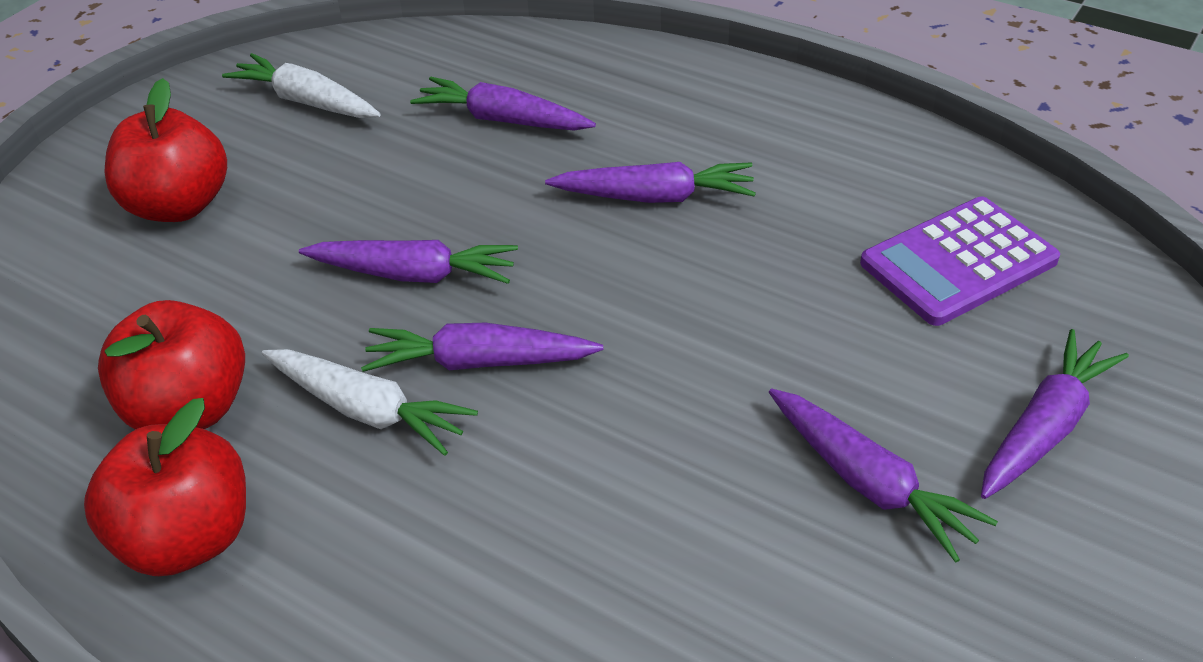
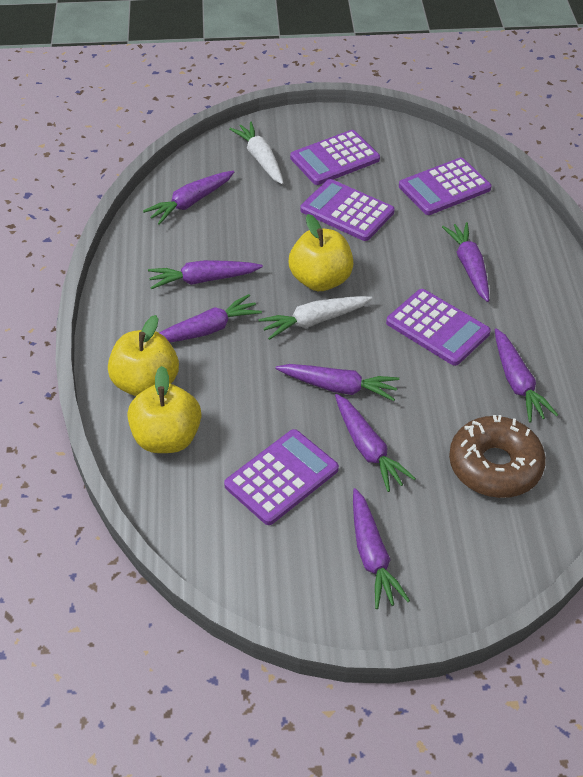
brown donut: none = 0 -> [449,415,546,498] = 1
purple calculator: [860,196,1060,326] = 1 -> [224,429,339,525] [290,130,380,185] [300,179,395,241] [386,289,491,366] [399,158,491,215] = 5
purple carrot: [299,240,518,284] [361,323,603,372] [410,77,596,131] [545,162,756,203] [769,389,998,563] [981,329,1129,499] = 6 -> [143,170,234,225] [148,260,263,289] [159,294,262,342] [275,364,399,401] [335,394,416,492] [353,488,410,609] [442,222,489,302] [495,328,558,423] = 8
red apple: [84,398,246,576] [98,300,245,430] [104,78,227,222] = 3 -> none = 0
yellow apple: none = 0 -> [108,315,179,396] [127,366,201,453] [289,214,353,291] = 3

